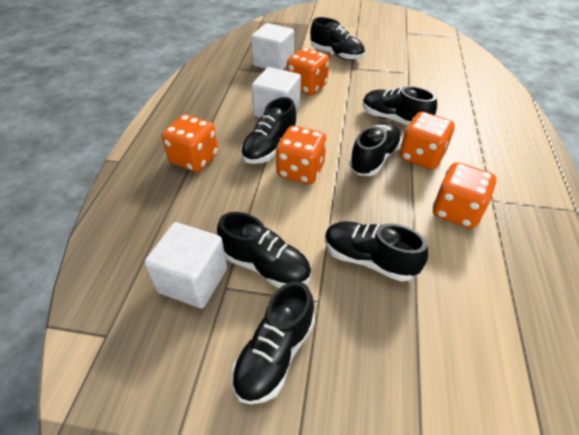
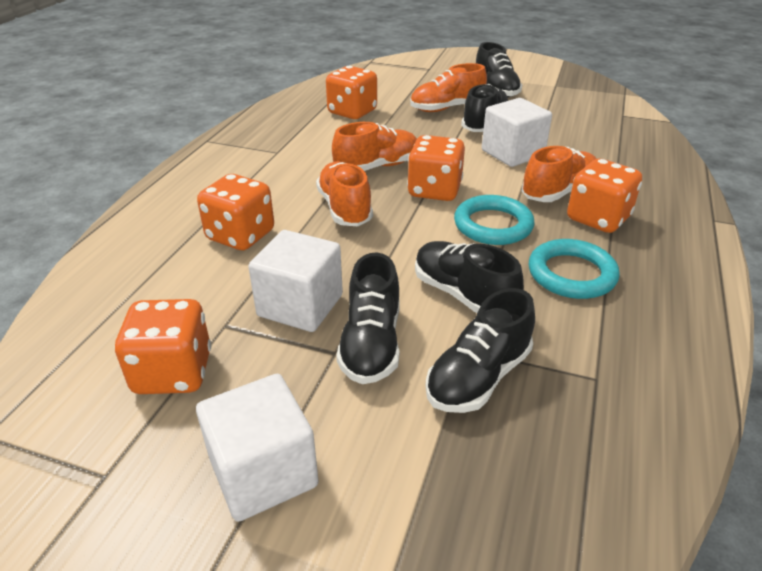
black shoe: [217,212,311,288] [231,281,315,404] [241,97,297,164] [310,17,365,60] [325,221,428,282] [349,122,402,176] [363,86,437,126] = 7 -> [336,252,400,384] [415,241,524,313] [425,288,535,413] [461,84,508,132] [476,42,522,97] = 5
orange shoe: none = 0 -> [316,161,373,226] [332,122,417,171] [410,63,487,112] [522,146,597,202] = 4
turquoise ring: none = 0 -> [454,195,535,245] [529,239,620,299] = 2

